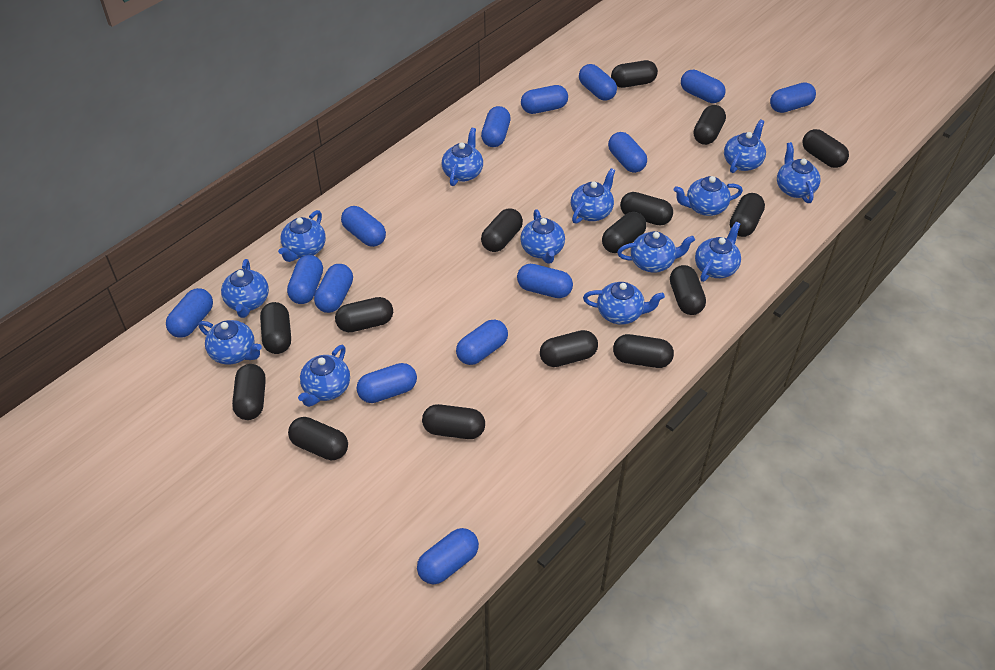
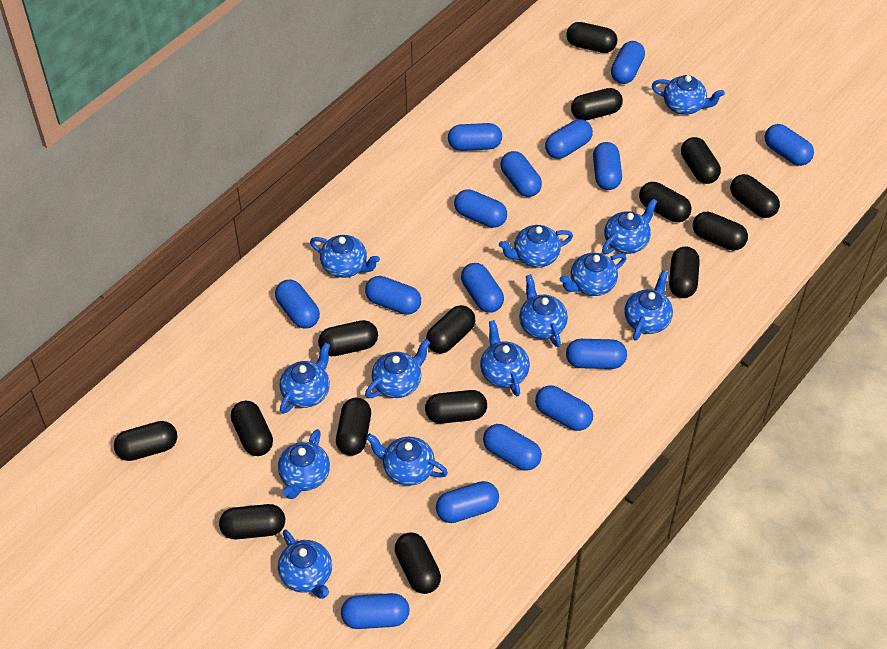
blue capsule: [166,288,213,338] [287,255,323,304] [314,264,353,313] [341,206,386,247] [356,363,417,403] [417,528,479,584] [456,320,508,365] [481,106,511,147] [517,264,573,298] [521,85,568,114] [579,64,617,101] [608,132,647,173] [681,70,726,103] [770,82,816,113] = 14 -> [275,280,320,329] [341,593,410,629] [365,276,421,315] [436,481,499,523] [448,123,502,151] [454,189,507,228] [461,263,504,313] [483,424,542,471] [500,151,542,197] [535,385,593,431] [545,119,593,159] [566,339,627,369] [593,142,622,190] [611,41,645,84] [765,124,814,166] = 15

